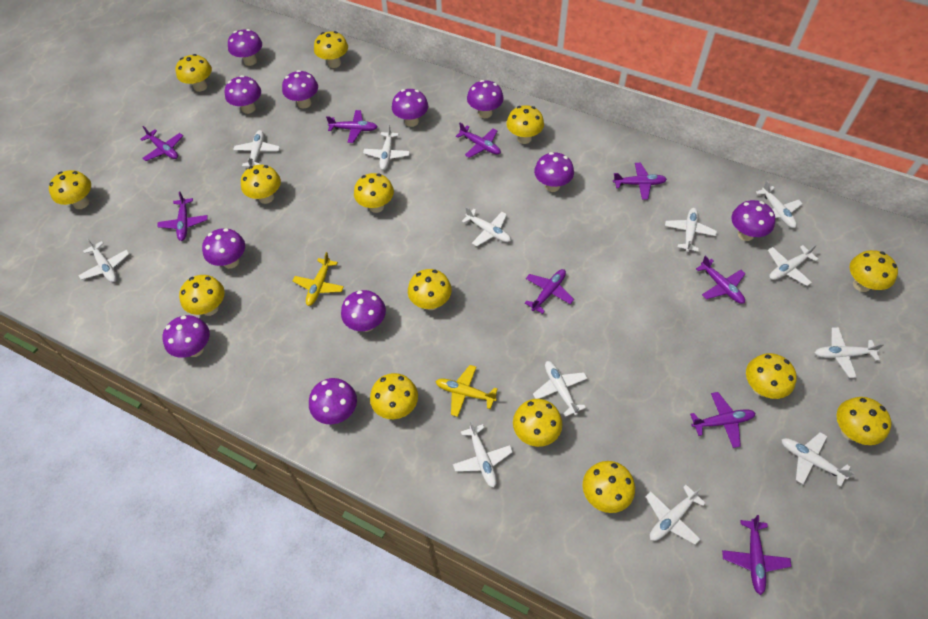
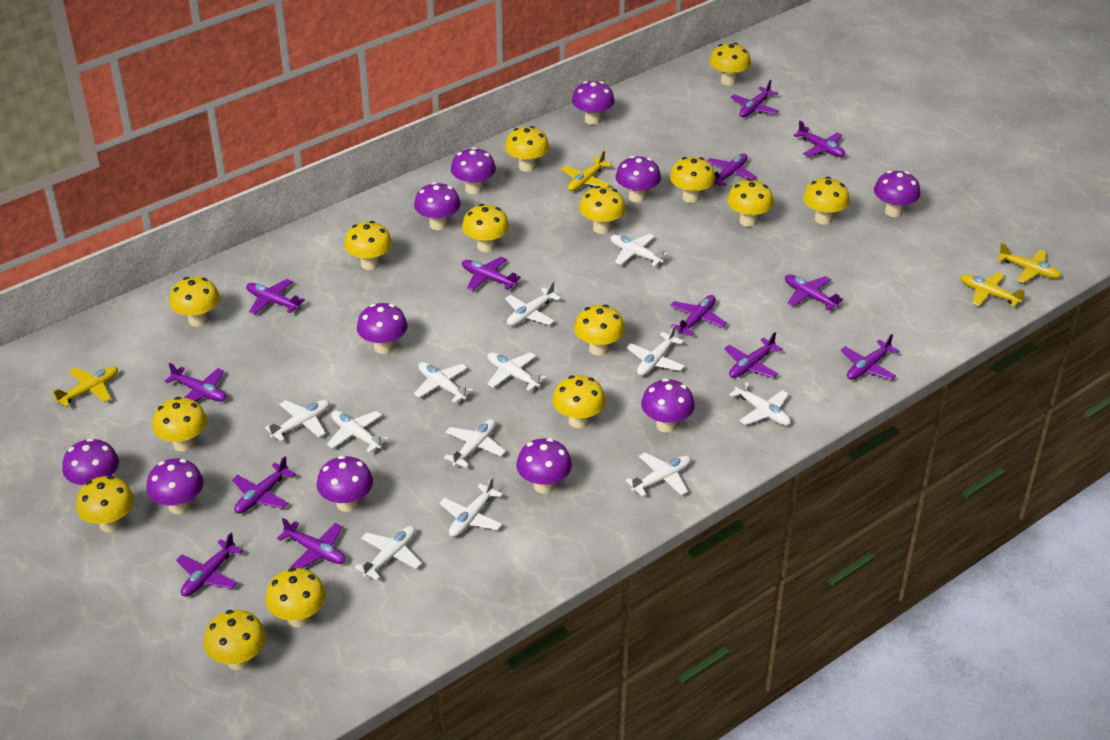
purple plane: [140,126,183,161] [157,191,208,241] [326,110,377,143] [456,123,501,158] [525,269,574,314] [613,163,667,200] [690,392,756,448] [696,255,745,304] [722,515,791,595] = 9 -> [165,362,226,402] [176,533,243,597] [232,456,295,514] [246,279,305,314] [277,518,346,569] [462,257,521,291] [670,295,727,336] [707,153,756,186] [724,332,783,378] [730,80,779,117] [785,275,843,311] [793,121,845,157] [841,334,899,380] = 13
yellow mushroom: [49,170,91,209] [176,54,212,92] [179,275,225,316] [241,165,281,204] [314,31,348,68] [354,173,394,213] [370,373,418,419] [408,269,452,310] [506,105,544,144] [513,399,562,447] [583,461,635,513] [746,353,797,399] [836,397,891,445] [850,250,898,292] = 14 -> [76,476,134,532] [152,397,207,451] [169,277,220,327] [204,610,266,670] [265,568,326,627] [344,221,392,270] [462,204,509,252] [505,126,549,172] [552,375,606,428] [574,305,625,356] [579,186,626,234] [670,157,715,203] [709,43,751,86] [727,179,774,227] [803,177,850,225] = 15
yellow plane: [293,252,344,306] [435,365,498,417] = 2 -> [52,367,118,407] [562,150,612,191] [960,272,1025,307] [997,243,1061,283] = 4

